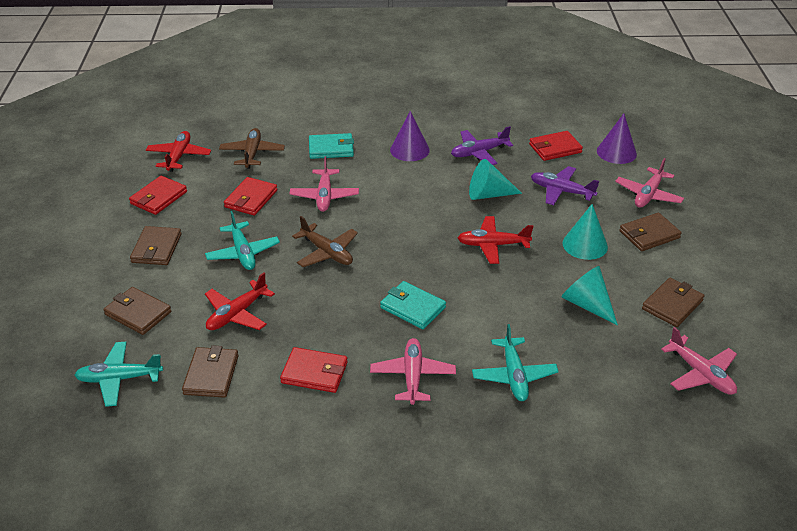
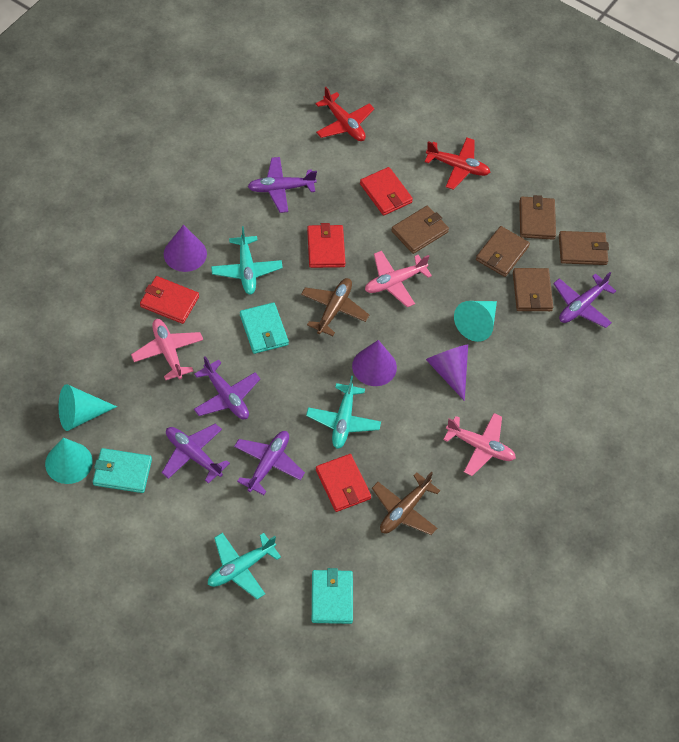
pink plane: [290,156,359,212] [370,338,456,405] [615,158,684,208] [661,327,737,395] = 4 -> [131,319,203,380] [365,251,432,307] [443,413,516,476] = 3
purple cone: [390,111,430,161] [597,114,637,164] = 2 -> [164,225,207,272] [352,340,397,386] [426,344,468,401] = 3
purple plane: [451,126,513,165] [531,166,599,205] = 2 -> [162,424,230,484] [194,356,260,419] [234,431,305,495] [248,157,317,213] [553,272,616,328] = 5
red plane: [146,131,211,172] [205,272,275,330] [458,216,533,264] = 3 -> [316,87,375,141] [425,138,491,190] = 2
turquoise wallet: [309,133,354,159] [380,281,446,329] = 2 -> [93,448,152,493] [240,302,289,354] [312,568,353,624] = 3

